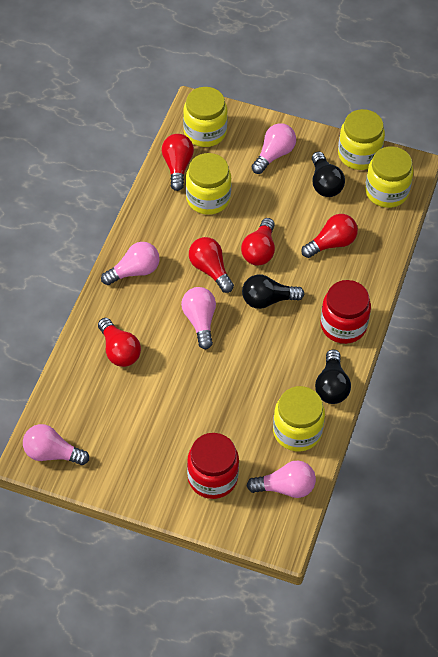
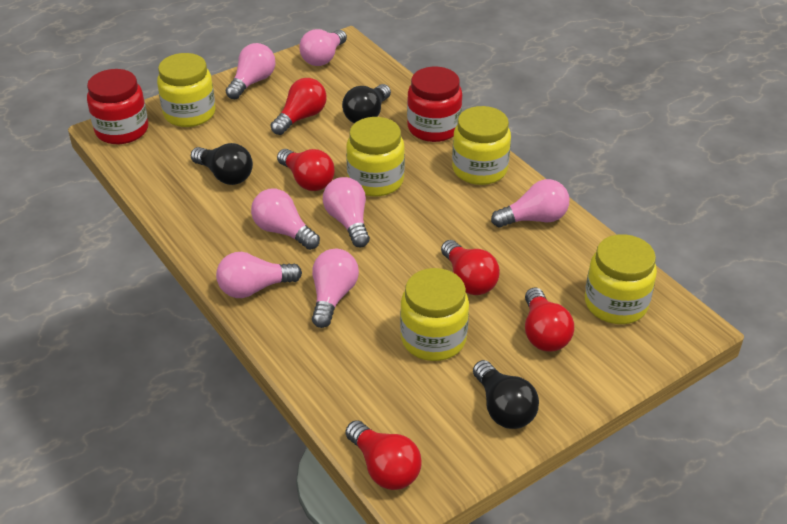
pink light bulb: [23,424,89,465] [101,242,160,285] [181,287,216,349] [247,461,316,498] [252,123,296,174] = 5 -> [216,252,302,298] [226,43,276,99] [251,189,320,250] [299,29,347,66] [312,249,359,328] [323,177,370,247] [491,179,569,228] = 7

